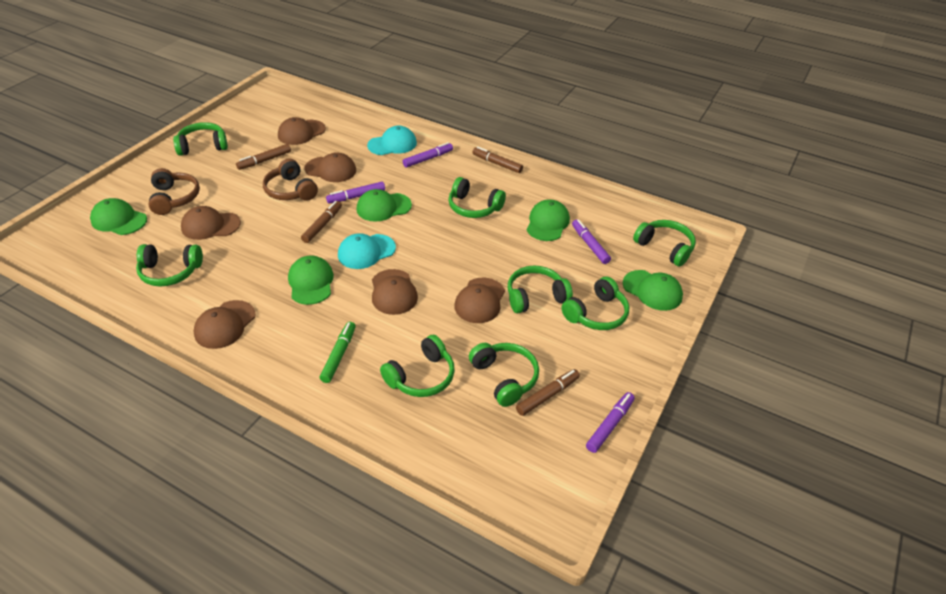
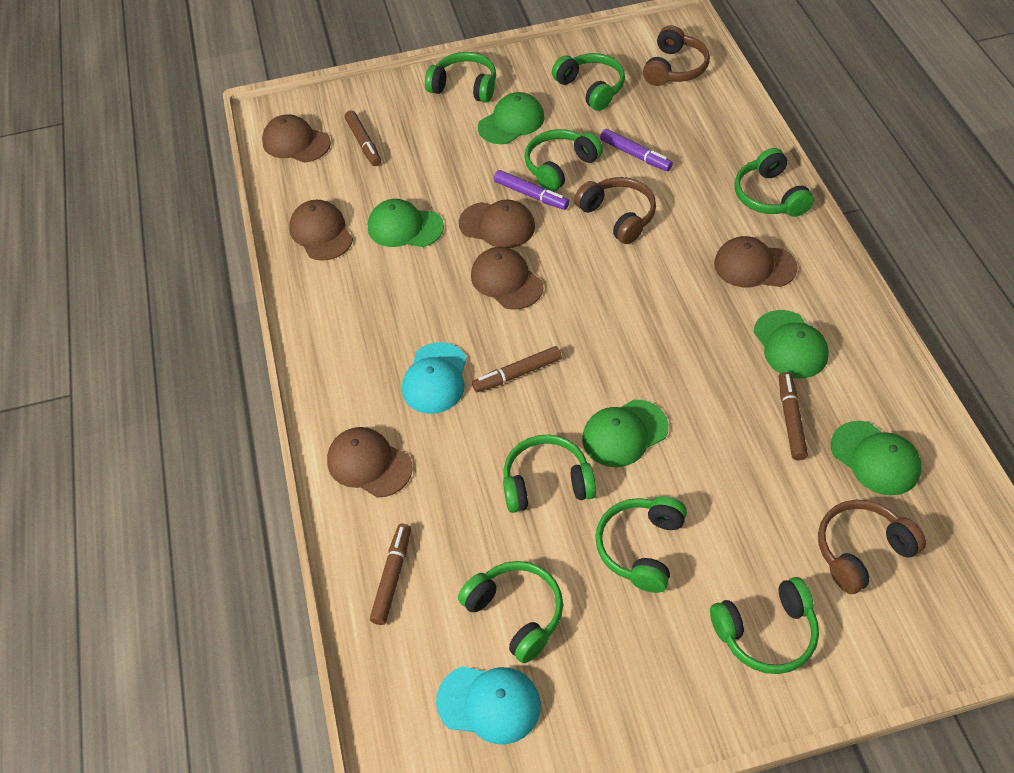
brown headphones: [149,168,200,215] [263,159,318,201] = 2 -> [574,177,656,244] [643,25,710,86] [818,500,926,594] = 3
green marker: [320,322,356,383] = 1 -> none = 0
purple marker: [326,182,385,203] [403,142,453,168] [572,219,611,264] [586,392,635,453] = 4 -> [494,170,569,210] [600,129,673,171] = 2

